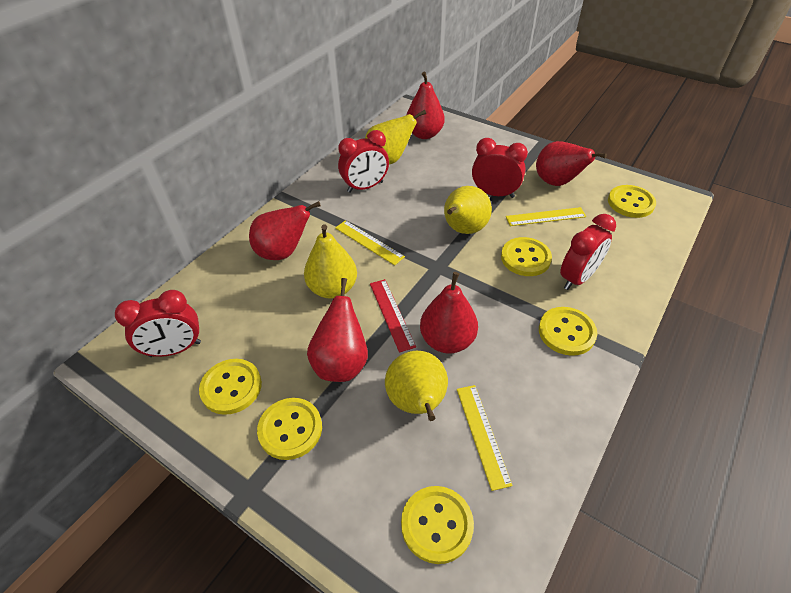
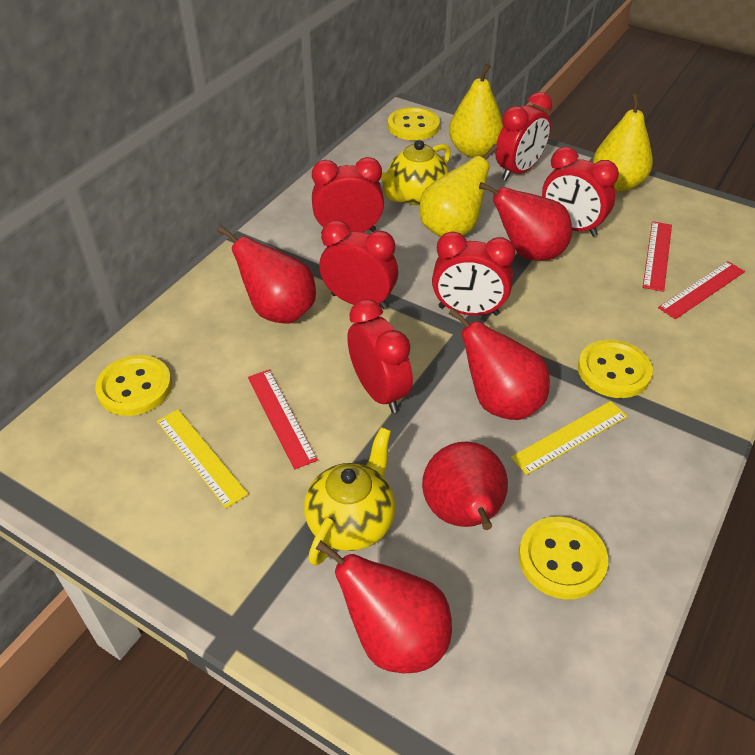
red clock: [115,290,201,357] [338,130,389,193] [472,138,528,198] [560,214,616,290] = 4 -> [312,157,384,232] [319,220,398,309] [347,299,413,413] [432,231,515,316] [495,92,552,181] [542,147,619,237] = 6
red ruler: [370,279,416,353] = 1 -> [248,370,318,469] [643,221,672,292] [658,261,745,319] = 3
yellow button: [199,359,262,415] [257,398,322,460] [401,486,474,564] [501,237,552,276] [539,307,597,356] [608,185,656,218] = 6 -> [95,355,172,416] [388,107,440,140] [518,517,608,600] [578,339,653,398] = 4
yellow pear: [304,224,357,299] [365,110,426,164] [385,351,448,421] [444,186,492,234] = 4 -> [420,144,498,237] [449,63,503,158] [593,93,653,191] = 3
yellow ruler: [335,220,405,265] [457,385,513,491] [506,207,586,226] = 3 -> [157,409,248,508] [510,401,628,475] = 2
yellow teapot: none = 0 -> [304,427,395,566] [380,140,451,205] = 2

